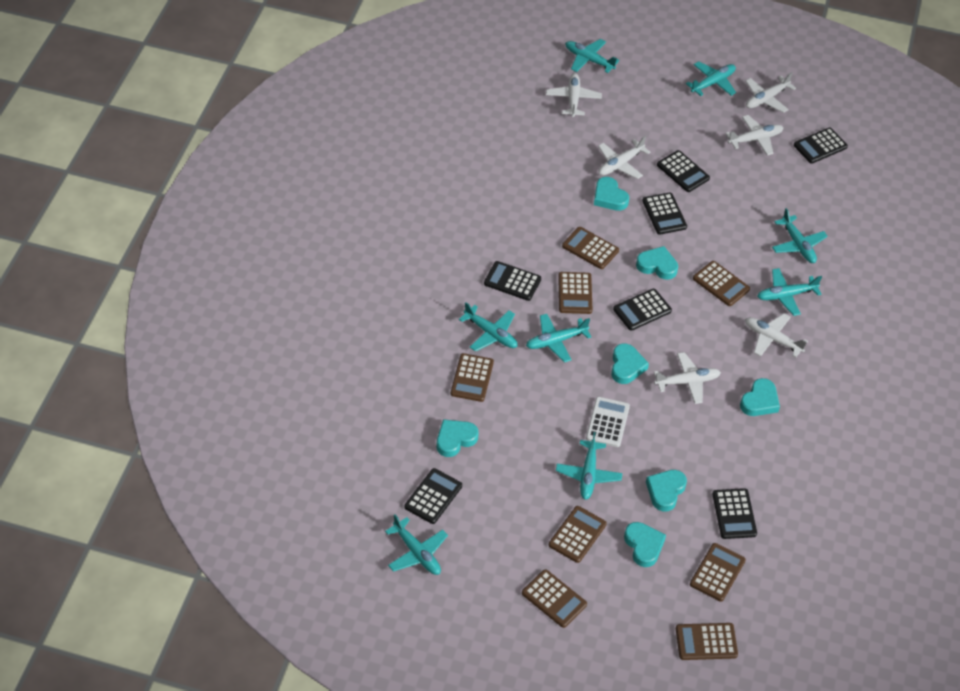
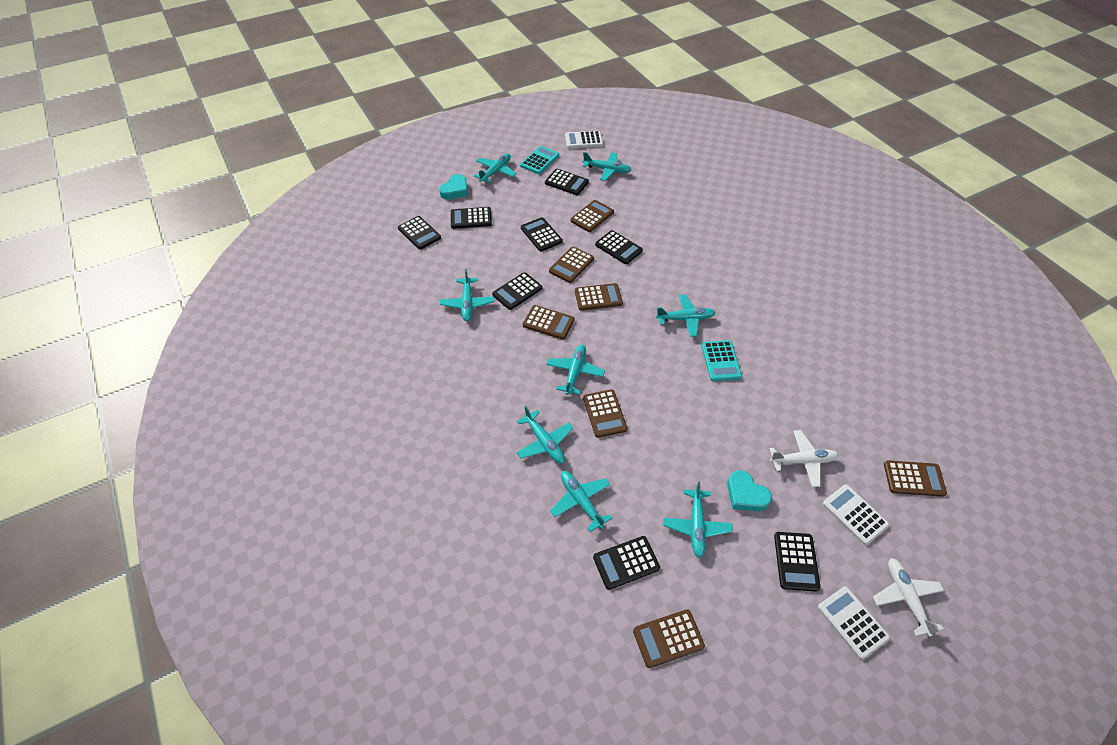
black calculator: [405,468,462,524] [484,261,541,301] [613,289,672,331] [643,193,687,235] [657,150,710,192] [712,488,757,539] [794,128,848,164] = 7 -> [398,216,441,250] [451,207,492,229] [492,272,542,310] [521,217,563,252] [545,169,589,195] [593,536,660,590] [595,230,643,264] [774,532,821,592] = 8
brown calculator: [451,353,494,402] [522,569,587,628] [549,506,607,563] [558,272,593,314] [562,227,619,269] [676,623,738,660] [690,543,746,602] [693,261,750,306] = 8 -> [523,305,575,340] [549,247,594,283] [570,200,614,232] [575,283,623,311] [583,389,627,438] [633,609,705,668] [884,460,947,497] = 7
turquoise calculator: none = 0 -> [520,146,559,174] [701,340,742,381] = 2
turquoise heart: [437,419,479,457] [594,177,629,211] [611,343,649,384] [624,522,666,567] [636,246,678,280] [646,470,687,512] [740,378,780,416] = 7 -> [439,174,468,199] [727,470,772,511] = 2
white calculator: [586,397,630,447] = 1 -> [565,131,603,149] [818,587,890,660] [823,484,889,545] = 3
white plane: [546,73,602,117] [598,136,651,179] [654,352,721,404] [725,115,783,155] [745,72,796,113] [745,313,808,357] = 6 -> [770,430,839,487] [873,558,944,637] = 2

